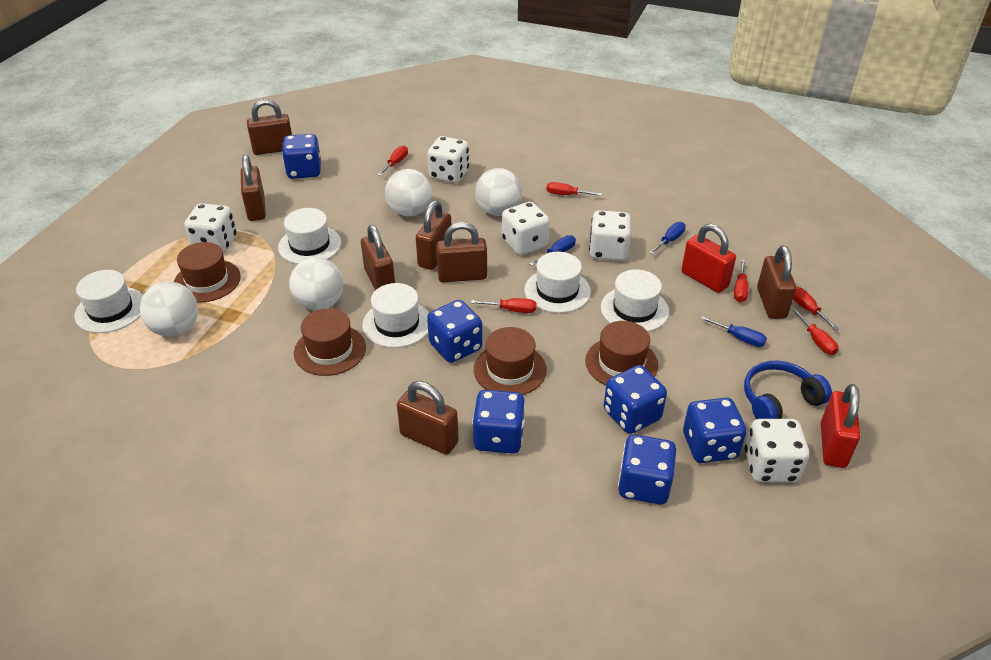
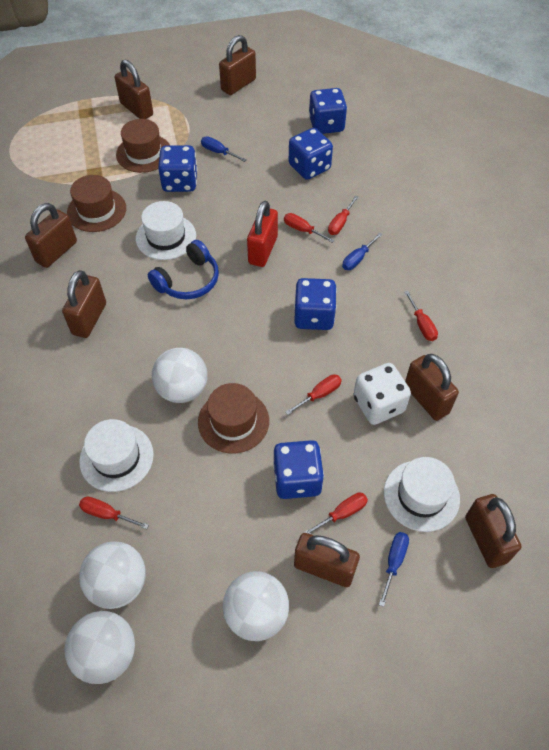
blue dice: [282,134,321,179] [427,300,482,363] [472,390,525,454] [604,365,667,434] [618,434,676,505] [683,398,747,463] = 6 -> [158,145,198,192] [273,440,324,499] [289,128,333,180] [294,278,337,330] [309,88,347,134] = 5
brown hat: [174,242,241,303] [294,308,366,376] [474,327,547,395] [585,321,658,385] = 4 -> [67,175,126,232] [116,119,170,173] [198,383,269,453] = 3
red padlock: [681,224,736,293] [821,384,860,468] = 2 -> [247,201,278,267] = 1
white dice: [184,203,237,253] [427,136,469,183] [502,202,550,255] [589,210,631,261] [745,419,809,482] = 5 -> [353,363,411,425] = 1
white hat: [74,270,143,333] [278,208,341,264] [362,283,429,348] [524,252,591,313] [601,269,669,332] = 5 -> [79,419,154,492] [136,201,196,260] [384,457,460,532] = 3

